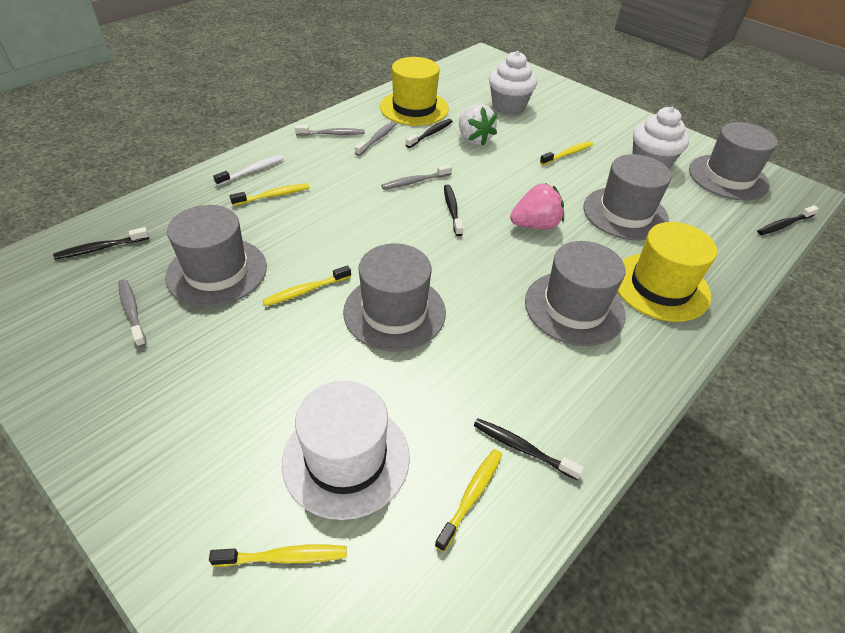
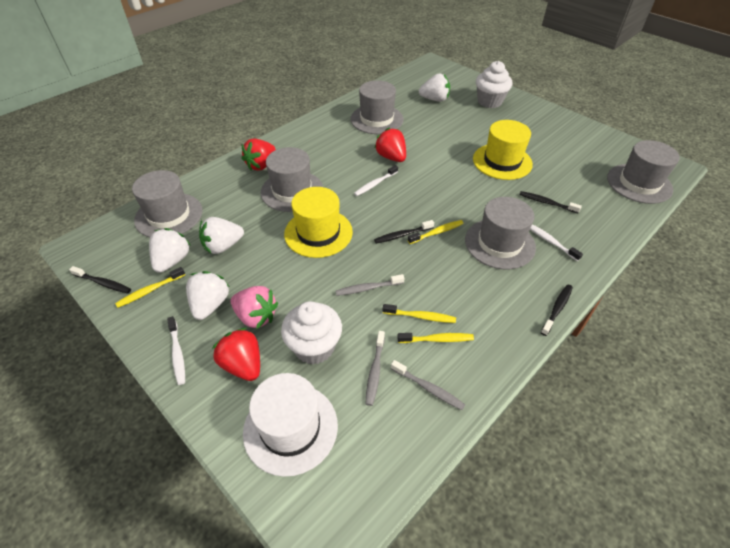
black toothbrush: [53,227,149,259] [406,119,453,148] [444,185,463,236] [474,418,584,480] [757,205,819,235] = 5 -> [69,266,131,294] [374,220,434,244] [519,191,582,213] [541,284,573,336] = 4
grey toothbrush: [118,279,147,347] [295,125,365,136] [355,122,396,156] [381,164,452,190] = 4 -> [335,274,404,296] [365,331,385,406] [391,360,465,410] = 3
red strawberry: none = 0 -> [212,328,260,381] [242,138,276,171] [374,128,406,162] = 3
white strawberry: [459,104,497,146] = 1 -> [149,228,190,273] [186,271,230,320] [199,217,244,254] [419,73,450,102] = 4
white toothbrush: [213,155,284,186] = 1 -> [167,316,185,385] [354,165,398,196] [530,224,583,261] = 3
yellow toothbrush: [209,544,347,567] [230,183,310,206] [262,265,351,306] [435,449,502,552] [540,141,593,165] = 5 -> [115,267,185,308] [383,304,456,323] [397,333,474,343] [408,220,464,244] = 4

